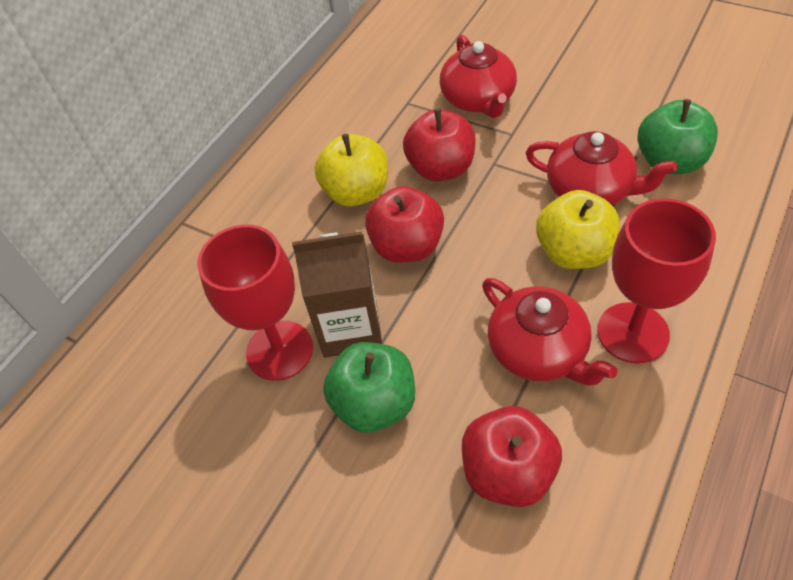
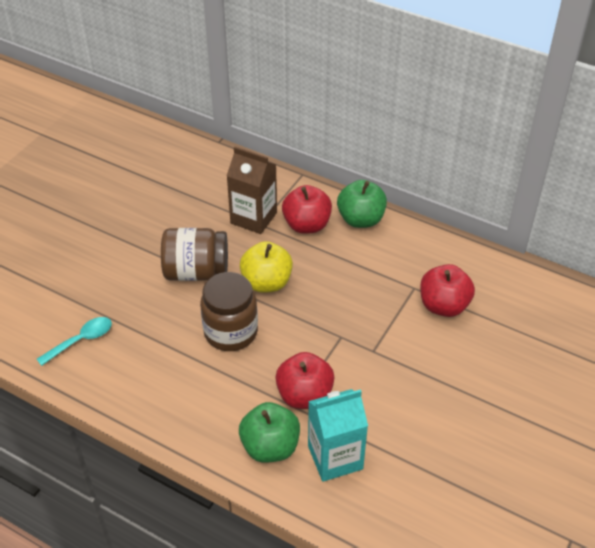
brown jar: none = 0 -> [161,228,228,281] [200,272,258,351] = 2
red goblet: [197,225,313,381] [597,198,716,363] = 2 -> none = 0
red teapot: [440,35,517,118] [482,278,618,386] [526,131,677,205] = 3 -> none = 0
turquoise carton: none = 0 -> [308,389,368,482] = 1
turquoise spoon: none = 0 -> [37,317,112,366] = 1
yellow apple: [315,134,388,207] [536,190,620,269] = 2 -> [240,241,293,293] = 1

